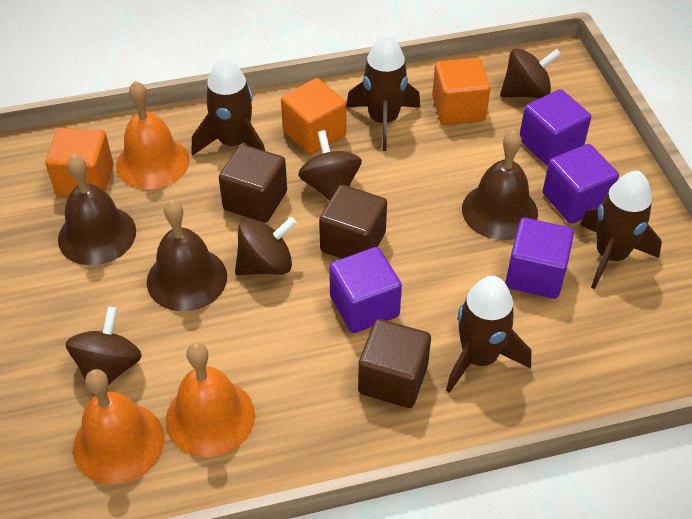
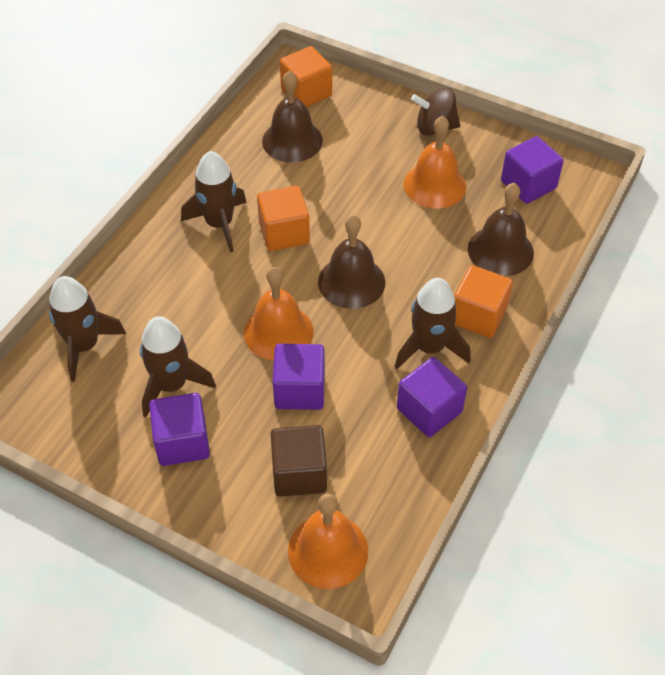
brown cube: [219,144,287,223] [319,185,387,259] [358,319,431,408] = 3 -> [271,425,327,497] = 1
brown spinning top: [65,306,142,396] [235,217,297,275] [298,130,362,200] [500,48,561,98] = 4 -> [411,88,460,136] = 1

